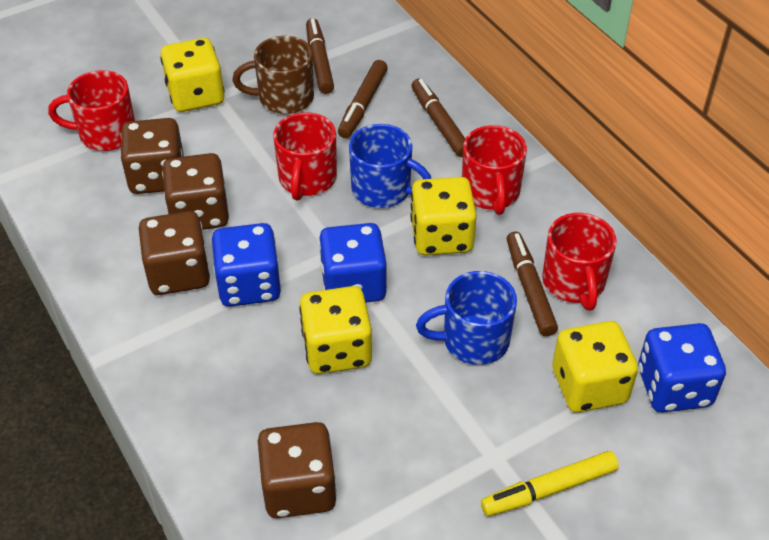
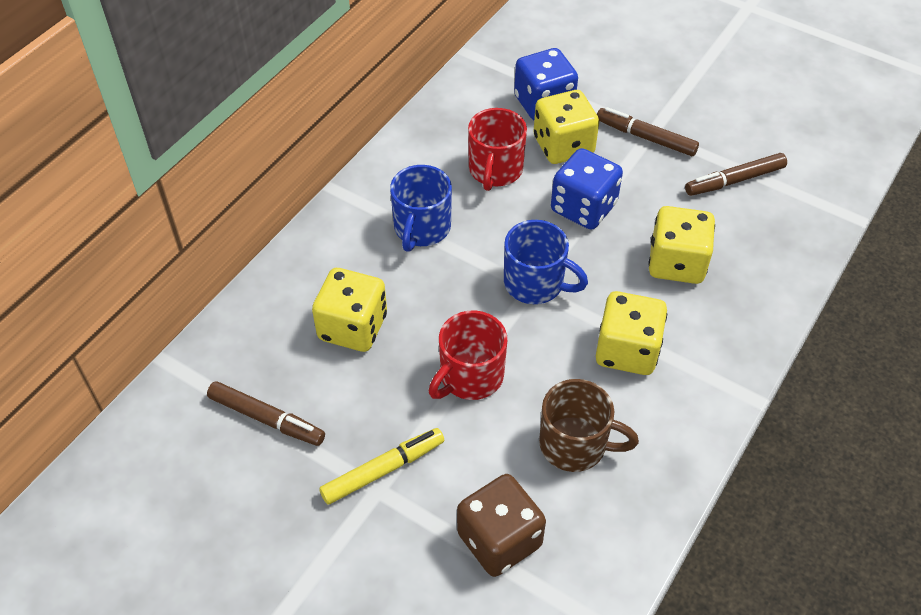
blue dice: [212,223,281,307] [319,223,387,302] [638,323,726,413] = 3 -> [514,48,578,120] [551,148,623,230] = 2
brown dice: [120,118,184,194] [139,211,210,295] [162,153,229,230] [258,422,337,518] = 4 -> [457,474,546,577] = 1
brown marker: [306,18,334,94] [338,60,388,138] [412,79,465,157] [507,231,558,336] = 4 -> [207,381,325,446] [597,107,699,156] [685,153,787,196] = 3
red mug: [48,70,135,151] [273,112,337,201] [462,125,527,215] [542,213,617,310] = 4 -> [429,311,507,400] [468,108,527,191] = 2

